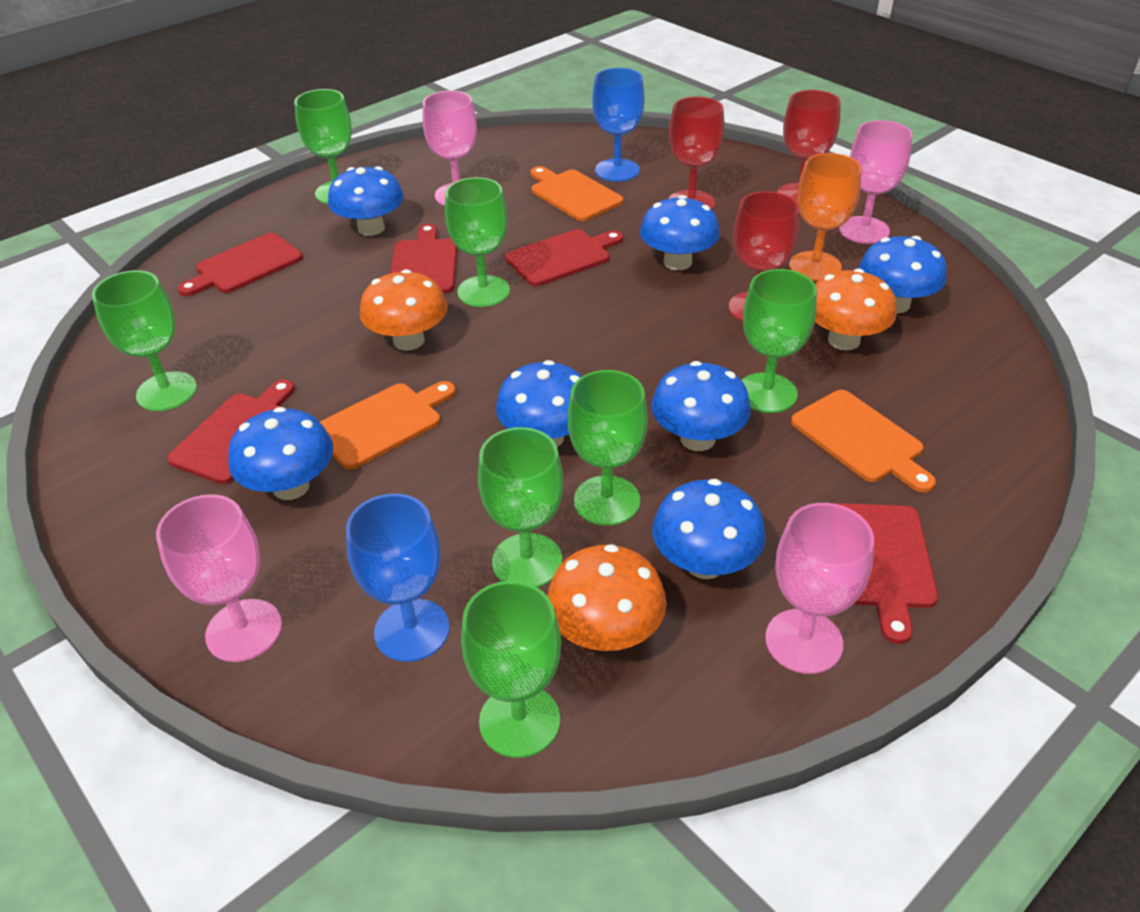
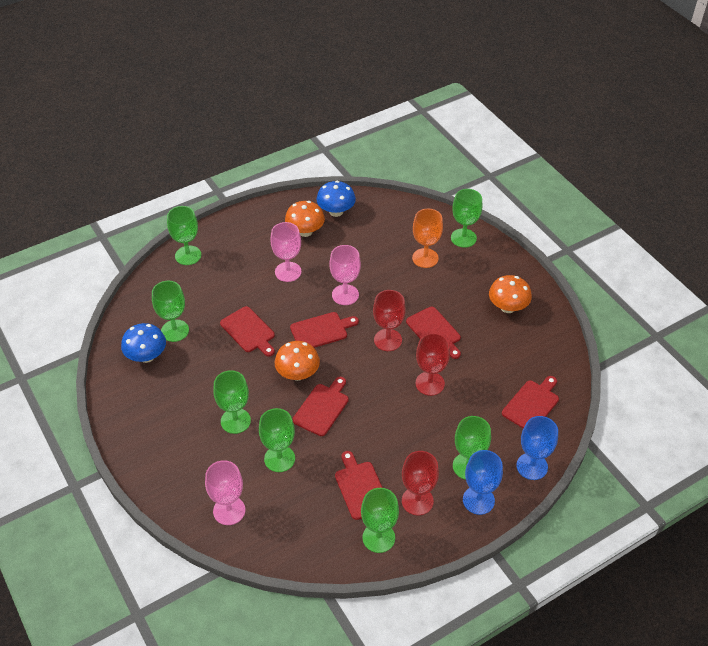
blue mushroom: [228,407,333,500] [328,166,404,236] [496,360,582,447] [640,195,720,270] [651,361,751,451] [652,479,766,579] [859,236,947,313] = 7 -> [121,323,166,363] [316,181,356,217] = 2
orange cutting board: [320,381,455,470] [530,166,624,221] [791,390,936,493] = 3 -> none = 0
pink goblet: [156,494,282,662] [422,91,477,206] [765,503,874,674] [839,120,912,244] = 4 -> [205,460,245,525] [271,222,301,282] [330,245,361,305] = 3
red cutting board: [167,379,295,484] [178,233,303,296] [390,224,457,293] [505,229,623,286] [838,503,938,644] = 5 -> [220,306,275,357] [290,312,359,348] [292,377,349,436] [335,451,383,520] [406,307,461,359] [502,376,559,429] = 6

